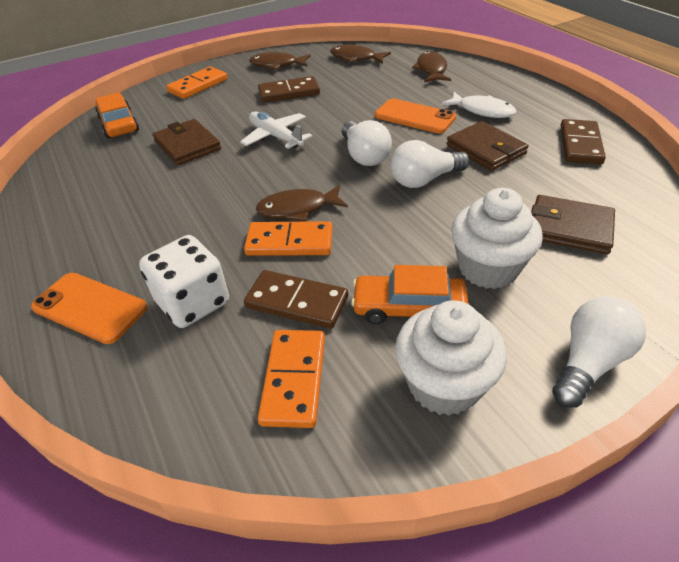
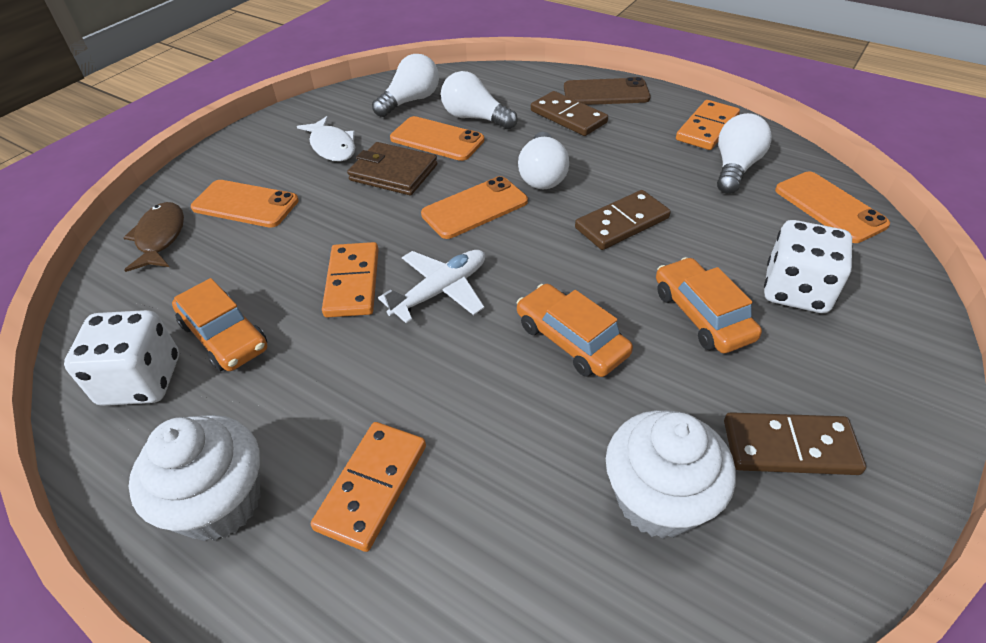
brown fish: [249,52,310,70] [256,185,348,222] [330,45,391,64] [412,51,451,82] = 4 -> [123,202,184,272] = 1
brown phone: none = 0 -> [564,77,651,105] = 1
brown wallet: [152,119,221,165] [446,121,529,171] [531,195,615,254] = 3 -> [347,142,437,195] = 1
orange car: [95,92,139,138] [351,265,468,324] = 2 -> [172,278,267,371] [517,284,633,377] [656,257,762,353] = 3
orange phone: [31,273,148,344] [375,99,456,133] = 2 -> [191,180,299,228] [390,116,484,161] [421,176,528,239] [775,171,890,243] = 4
white dice: [139,235,229,328] = 1 -> [64,310,179,406] [764,220,852,313] = 2
white light bulb: [342,120,392,166] [390,140,469,188] [552,296,646,408] = 3 -> [372,54,439,117] [441,71,518,129] [518,132,569,189] [717,113,772,194] = 4

